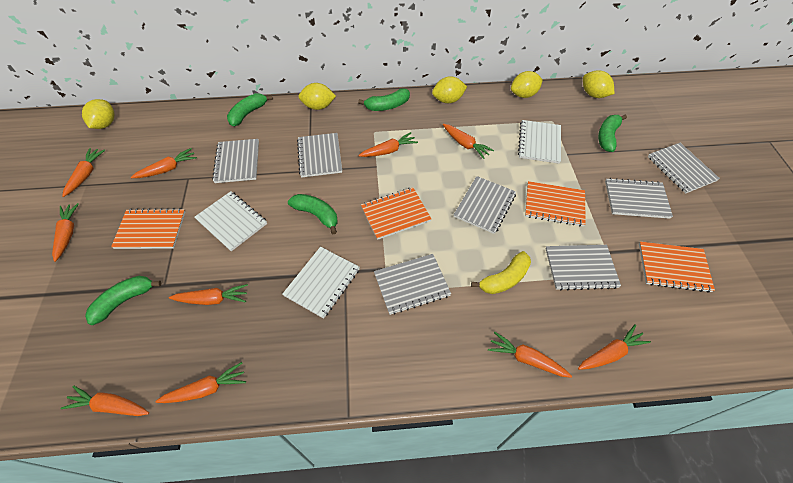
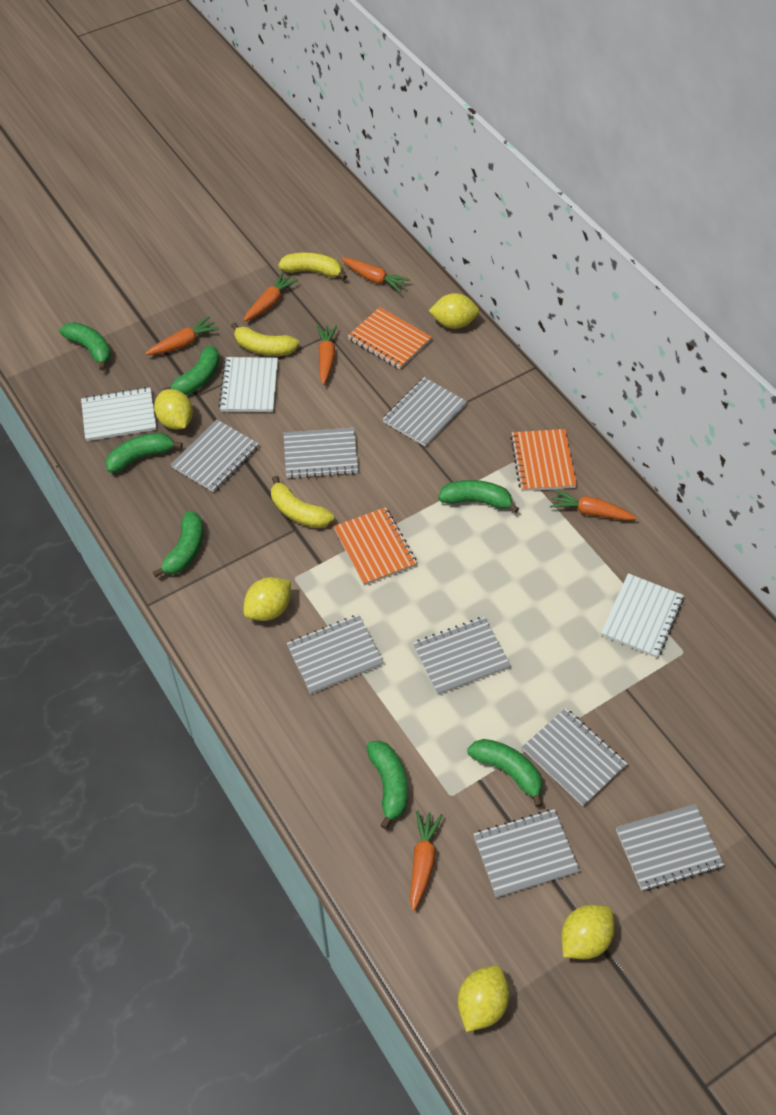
green banana: [85,276,162,325] [227,93,273,126] [288,194,338,234] [358,88,410,111] [598,115,627,152] = 5 -> [59,322,111,371] [106,433,183,473] [153,511,203,577] [162,346,220,395] [367,741,408,829] [438,480,519,513] [467,739,543,807] = 7
grey notebook: [212,139,259,183] [297,133,342,178] [374,254,451,315] [454,176,516,234] [546,245,621,290] [605,178,673,219] [648,143,720,194] = 7 -> [171,419,259,492] [283,428,358,479] [287,614,384,694] [383,377,467,447] [413,617,511,695] [473,809,580,897] [522,708,627,806] [616,804,724,891] = 8
orange carrot: [52,203,79,262] [61,386,149,416] [62,148,105,197] [131,148,197,178] [155,362,246,403] [169,284,248,305] [358,132,418,157] [443,124,494,159] [488,332,572,378] [578,324,651,370] = 10 -> [145,316,219,355] [243,272,298,322] [317,325,337,385] [341,258,410,292] [410,810,443,911] [550,489,637,520] = 6
orange notebook: [111,208,185,249] [361,187,431,240] [525,181,586,227] [639,242,715,293] = 4 -> [334,507,417,586] [348,307,432,369] [510,429,577,491] = 3
yellow banana: [471,251,531,294] = 1 -> [231,322,299,356] [271,476,334,528] [278,252,347,280] = 3

